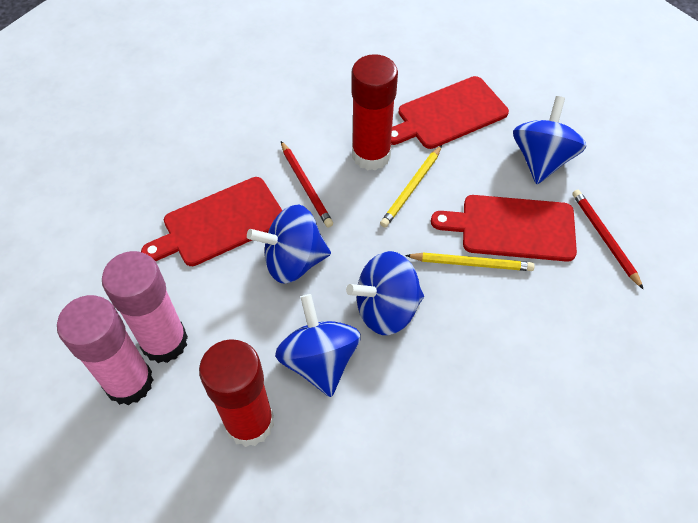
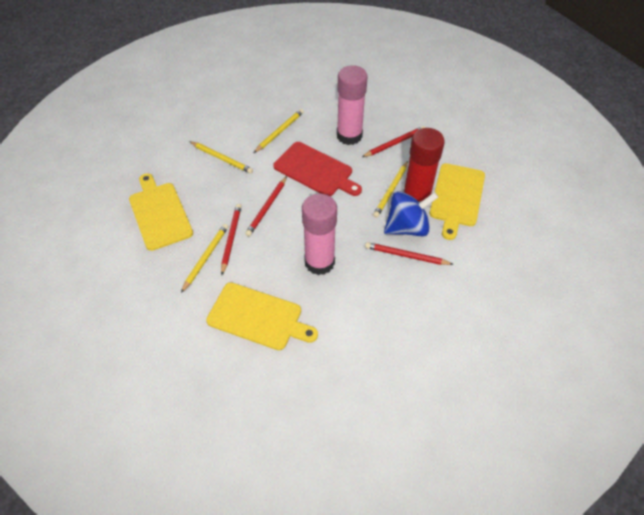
blue spinning top: [247,204,331,283] [275,294,361,397] [346,251,424,335] [513,96,586,184] = 4 -> [384,191,439,236] = 1
red cutting board: [141,177,283,266] [391,76,509,149] [431,195,577,262] = 3 -> [273,142,362,196] = 1
red glue stick: [199,339,274,447] [351,54,398,170] = 2 -> [403,128,445,203] = 1
red pencil: [281,141,333,227] [572,190,643,289] = 2 -> [221,204,241,275] [245,176,287,236] [362,126,425,157] [365,242,454,265] = 4
yellow cutting board: none = 0 -> [129,173,193,251] [206,282,318,350] [430,163,485,240] = 3
yellow pencil: [380,145,442,228] [405,253,535,271] = 2 -> [181,224,228,293] [189,141,253,174] [254,109,304,153] [373,161,408,218] = 4

